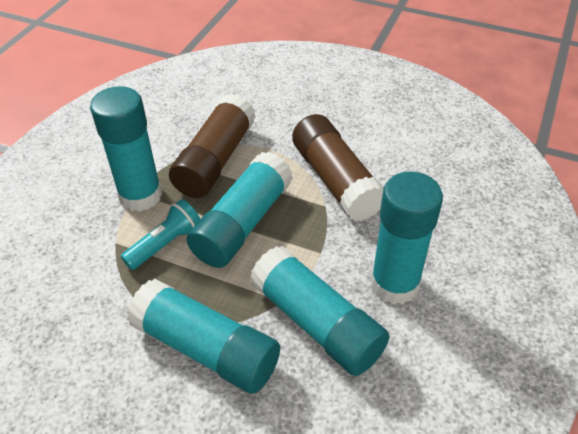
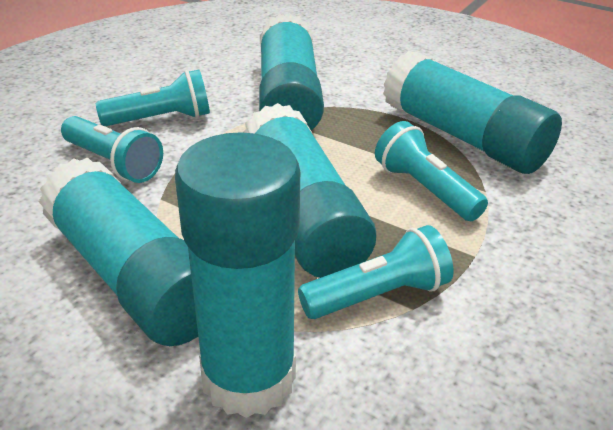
brown glue stick: [169,93,256,198] [292,114,383,222] = 2 -> none = 0
turquoise flashlight: [121,199,200,270] = 1 -> [61,116,163,183] [96,70,210,126] [298,225,453,319] [375,121,488,221] = 4

